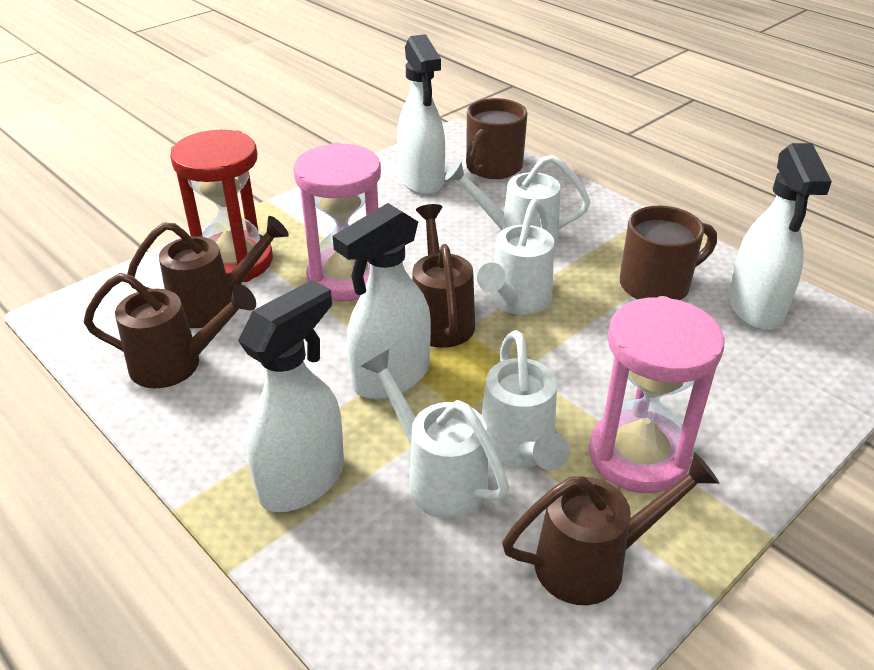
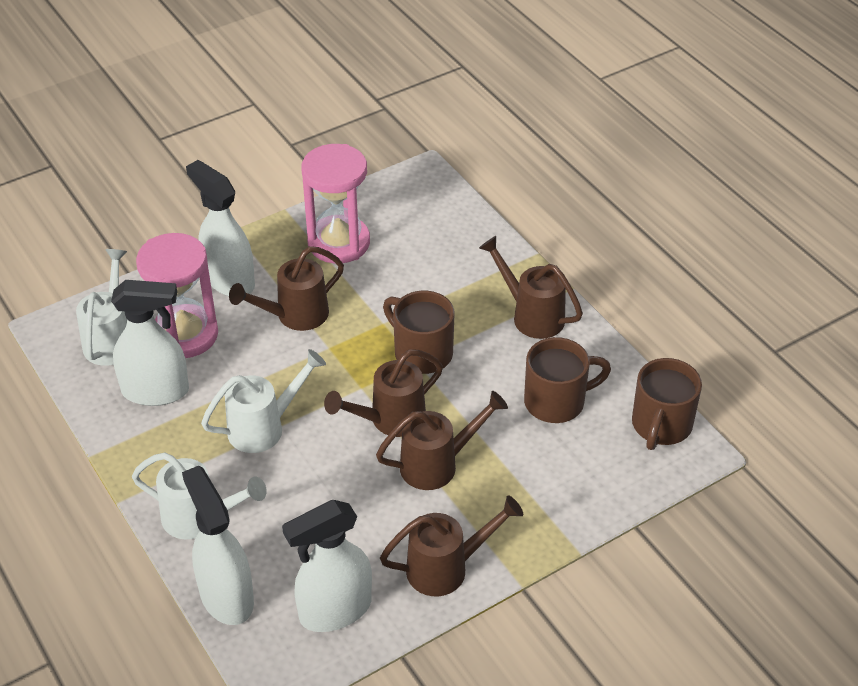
brown mug: [466,98,527,179] [620,206,717,300] = 2 -> [383,291,454,374] [524,337,611,423] [632,358,702,450] = 3
brown watering can: [84,273,256,388] [127,216,289,328] [412,204,475,348] [502,452,719,605] = 4 -> [229,246,344,331] [324,349,443,437] [376,391,508,490] [380,495,523,596] [479,236,583,339] = 5
red hourglass: [170,130,273,282] = 1 -> none = 0
white watering can: [361,349,509,519] [445,155,590,248] [477,199,554,315] [482,330,570,470] = 4 -> [76,249,127,366] [132,453,267,539] [201,349,326,453] = 3

